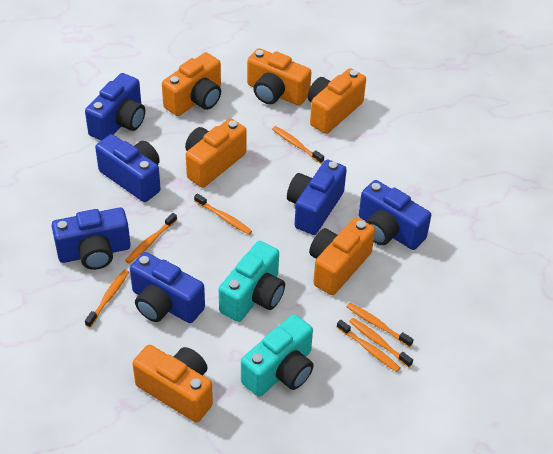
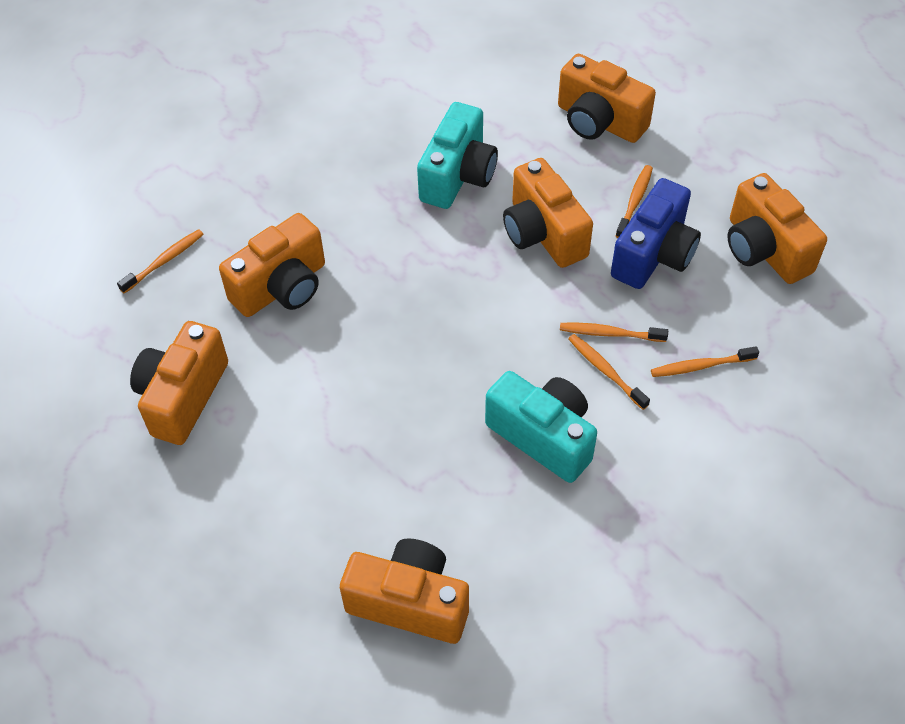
blue camera: [52,207,131,270] [85,73,145,140] [95,134,161,202] [130,252,205,323] [287,160,347,235] [359,180,431,250] = 6 -> [611,178,701,289] = 1
orange toothbrush: [85,269,129,327] [125,213,177,263] [194,193,252,235] [272,126,324,164] [337,320,400,372] [347,303,414,347] [349,318,413,368] = 7 -> [117,229,204,294] [560,323,668,342] [568,334,650,410] [616,165,653,238] [651,346,759,377] = 5

